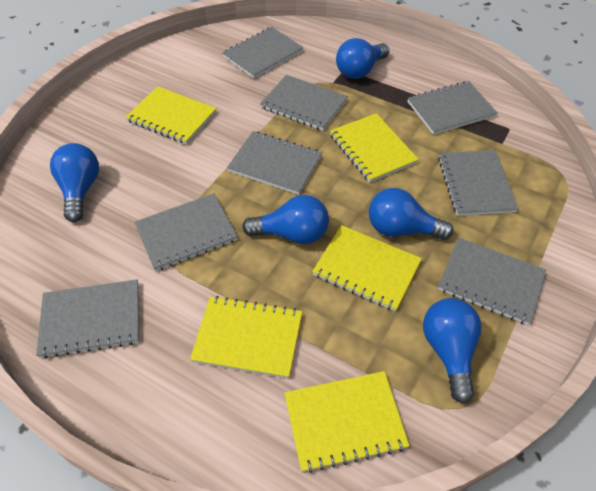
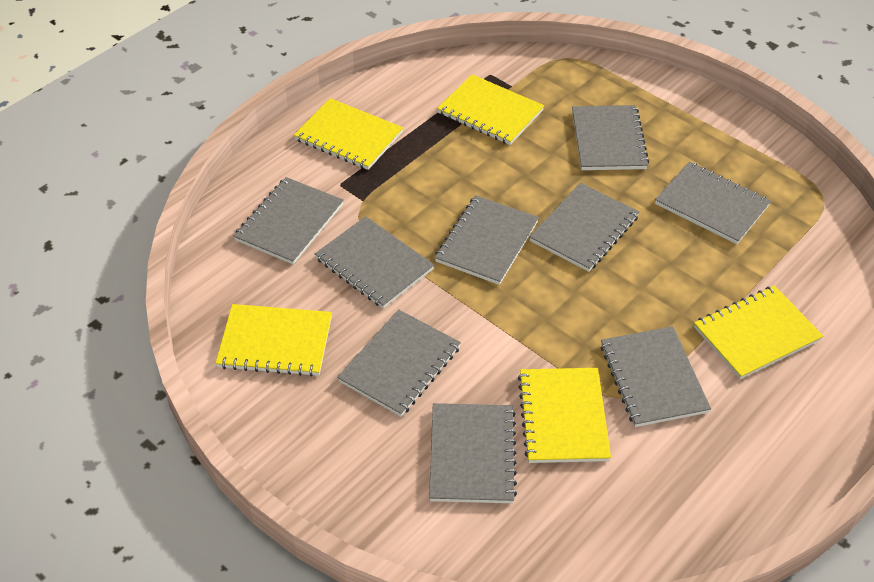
blue light bulb: [50,143,99,222] [242,195,329,244] [336,38,390,79] [369,188,453,240] [423,298,481,404] = 5 -> none = 0
grey notebook: [36,279,139,358] [135,193,238,271] [222,27,304,78] [227,131,322,195] [260,75,348,131] [407,81,498,135] [438,150,519,216] [438,237,546,325] = 8 -> [233,177,344,265] [315,216,434,309] [337,309,461,417] [429,403,517,503] [435,196,539,285] [529,183,639,272] [572,105,649,170] [601,326,711,427] [655,162,771,244] = 9

